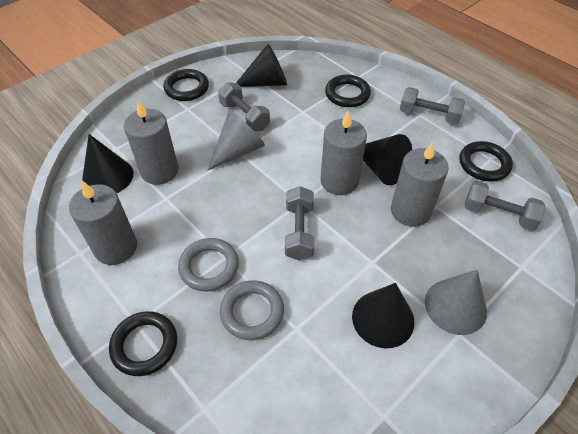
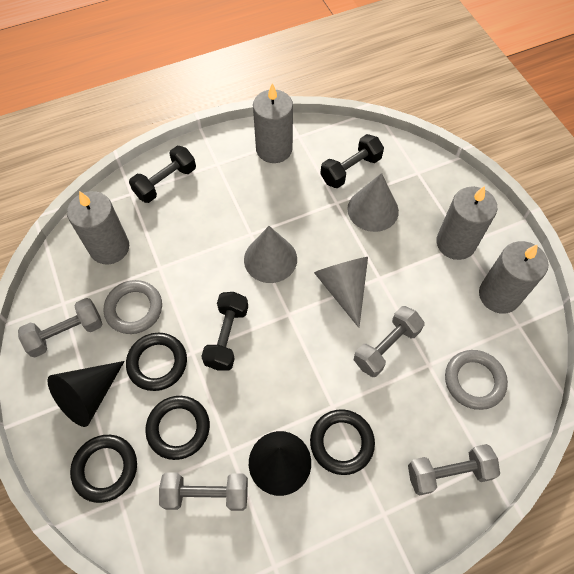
black cone: [82,134,133,193] [236,44,287,87] [352,283,414,348] [363,134,412,185] = 4 -> [47,361,125,427] [249,431,311,496] = 2
black dumbbell: none = 0 -> [129,146,196,203] [201,292,248,371] [320,134,384,188] = 3
grey cone: [207,111,265,171] [425,270,487,335] = 2 -> [244,226,297,283] [314,257,368,328] [347,173,399,232] = 3

